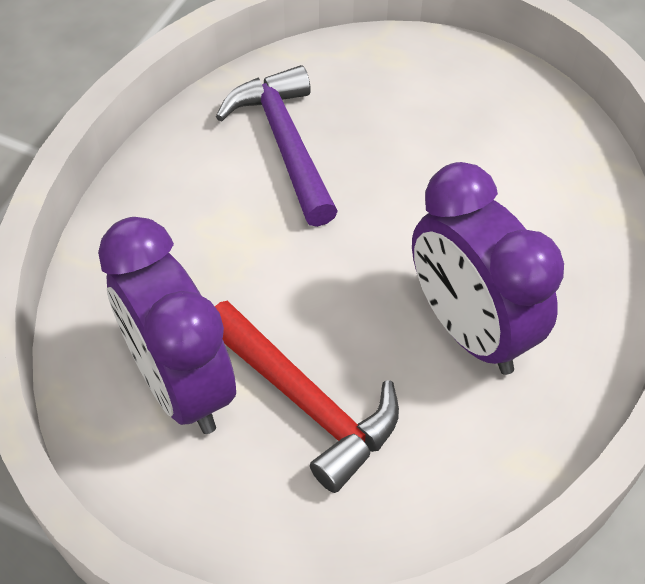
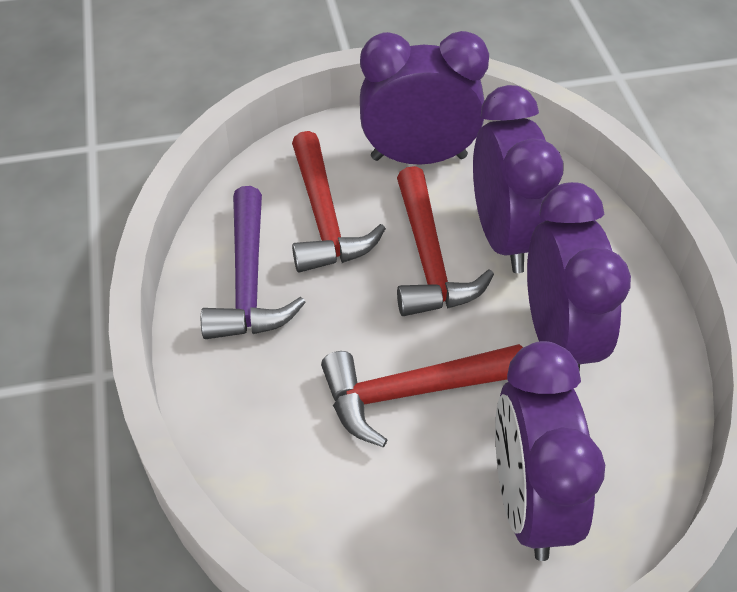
purple clock: [98,217,236,434] [412,162,564,375] = 2 -> [360,31,489,165] [473,85,563,273] [495,341,605,561] [527,182,631,372] = 4
red hammer: [215,300,399,493] = 1 -> [292,131,386,273] [321,344,523,447] [397,166,494,316] = 3

